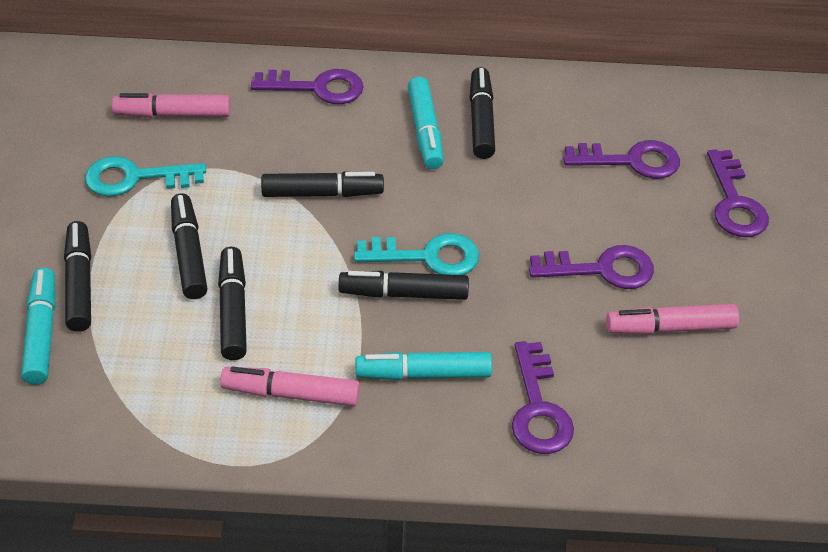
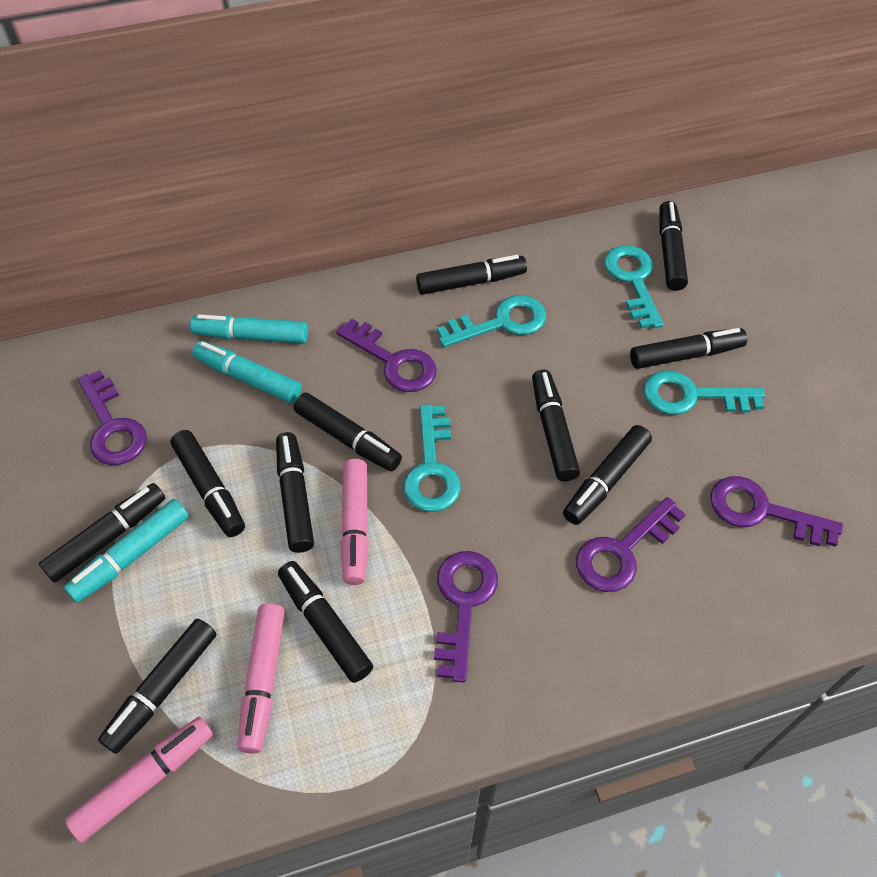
black marker: [64,221,91,332] [171,193,208,299] [218,247,247,360] [261,172,384,197] [339,271,469,300] [470,67,495,159] = 6 -> [39,483,165,583] [98,619,217,754] [170,430,245,537] [276,432,314,553] [278,561,373,683] [294,393,402,471] [416,255,527,295] [532,370,580,481] [563,425,652,525] [630,328,747,369] [659,201,688,291] = 11
turquoise key: [85,156,206,197] [354,233,479,275] = 2 -> [403,404,461,512] [437,295,546,347] [604,245,664,329] [644,371,765,415] = 4

